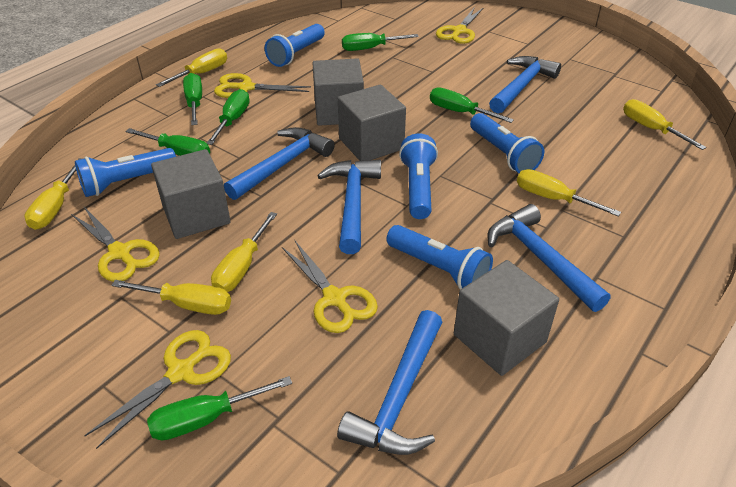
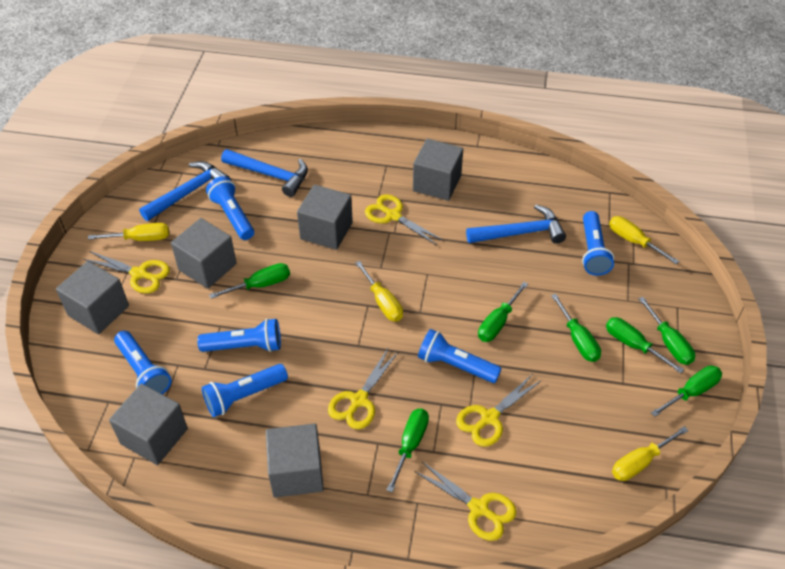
blue flashlight: [75,148,176,197] [265,24,325,67] [386,225,493,290] [399,133,438,219] [470,113,544,173] = 5 -> [114,331,172,394] [197,318,281,352] [202,364,288,417] [206,176,254,240] [418,329,502,383] [582,211,614,276] = 6
blue hammer: [224,127,335,200] [317,160,381,254] [337,310,442,455] [488,204,611,312] [489,56,561,114] = 5 -> [139,161,230,221] [221,149,308,197] [466,205,566,244] = 3
green screwdriver: [125,128,210,156] [147,376,292,441] [183,73,202,125] [207,89,250,145] [342,33,419,51] [430,87,514,123] = 6 -> [209,263,290,299] [387,409,429,492] [478,282,528,342] [551,294,601,362] [606,317,684,373] [639,297,695,365] [651,366,722,417] = 7
grey cube: [151,149,231,239] [312,58,364,126] [338,84,406,161] [454,260,559,376] = 4 -> [56,261,129,334] [109,384,188,465] [171,218,237,289] [266,423,324,498] [297,185,353,250] [413,139,463,201] = 6
yellow screwdriver: [24,158,83,230] [111,280,231,315] [156,48,227,87] [211,212,277,292] [517,169,621,217] [623,99,707,150] = 6 -> [88,223,169,241] [355,261,403,322] [609,216,679,264] [612,426,689,481] = 4

